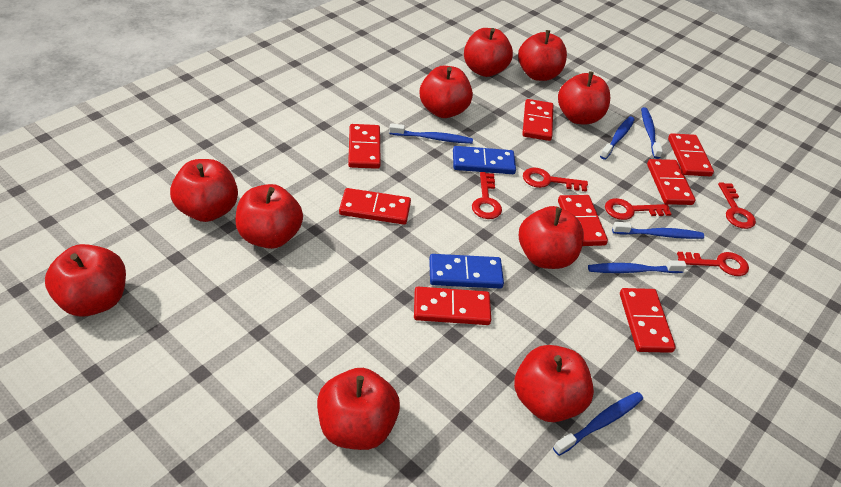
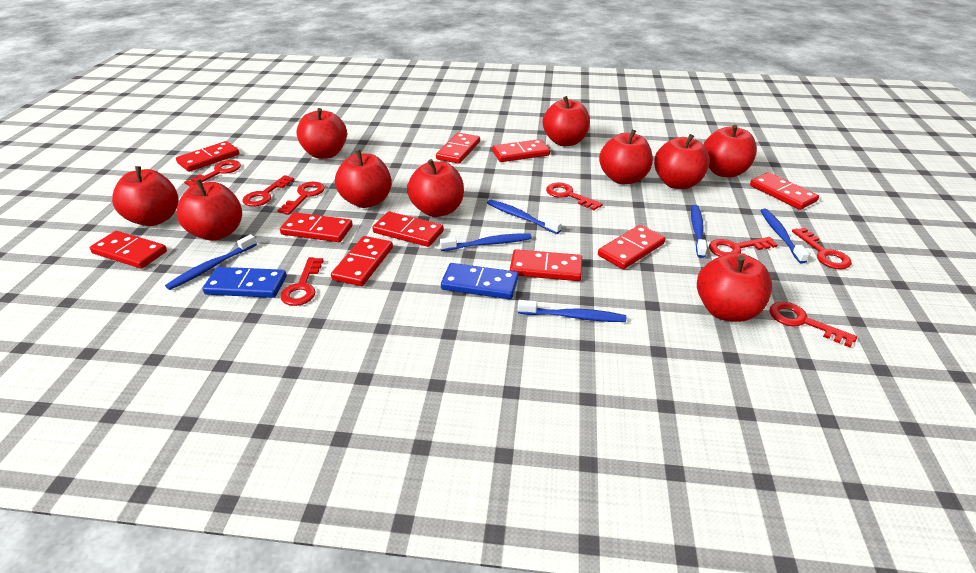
red domino: [339,188,411,225] [348,124,381,169] [414,287,491,325] [522,99,553,141] [558,195,608,246] [620,288,676,353] [647,159,696,205] [668,133,714,176] = 8 -> [90,231,167,269] [176,141,239,172] [280,212,353,242] [331,236,393,286] [372,211,444,247] [436,133,480,164] [492,139,550,162] [510,249,582,281] [598,225,665,269] [750,172,819,210] = 10
red key: [472,172,502,219] [523,167,588,192] [605,198,671,220] [677,252,749,276] [718,182,756,229] = 5 -> [184,160,241,187] [243,175,294,207] [277,182,325,215] [280,257,324,306] [546,183,603,210] [709,237,778,257] [769,302,857,347] [792,228,852,269] = 8

